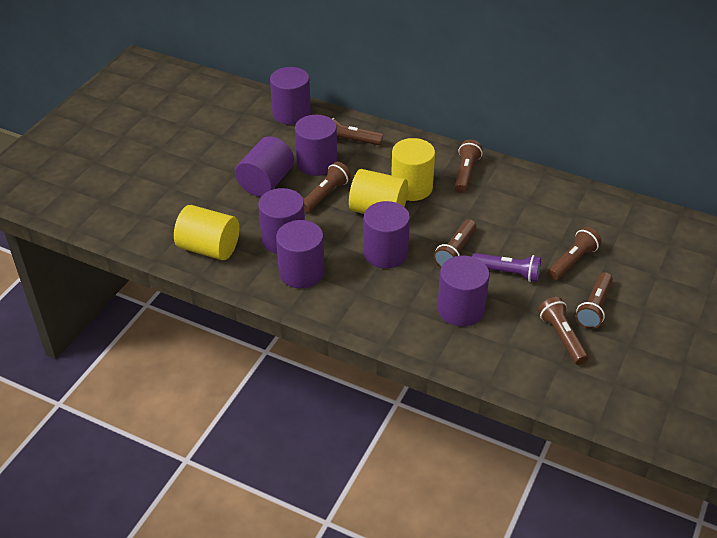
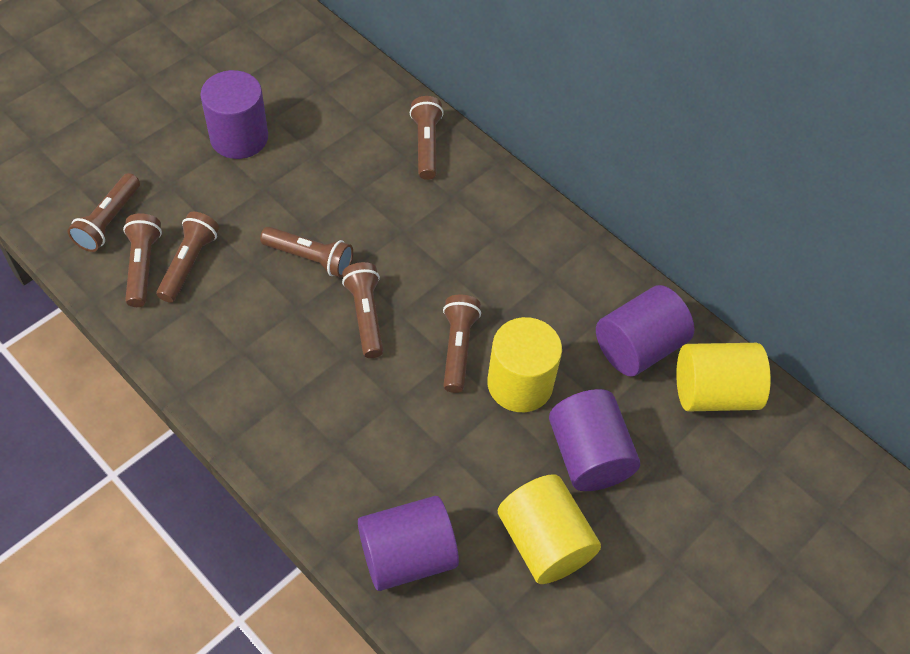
purple cylinder: [235,136,294,197] [258,188,305,254] [270,67,311,125] [276,220,325,288] [295,115,337,176] [363,201,410,268] [437,256,490,326] = 7 -> [200,70,268,159] [358,496,459,591] [549,389,640,491] [596,285,695,377] = 4
purple flashlight: [472,253,541,282] = 1 -> none = 0

